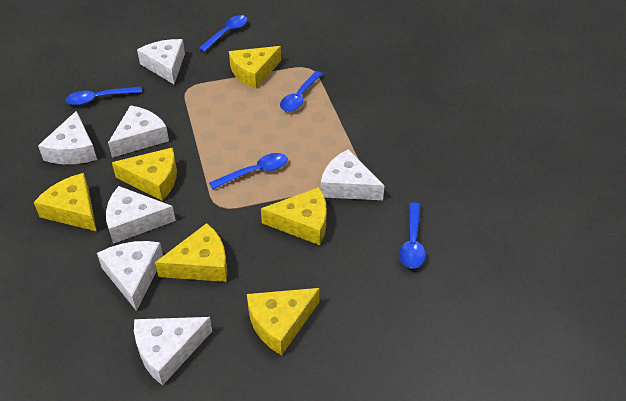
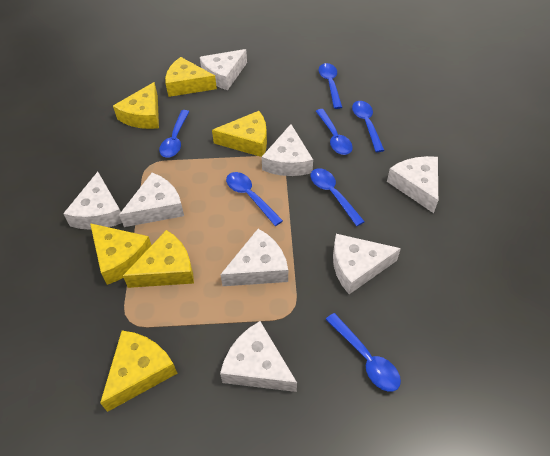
blue spoon: [65,87,142,105] [198,15,248,52] [209,153,288,189] [280,71,323,112] [399,202,426,269] = 5 -> [159,110,190,158] [226,172,283,226] [310,168,365,226] [316,109,353,155] [318,63,342,109] [326,313,401,392] [352,101,385,152] = 7
white cheese: [38,111,97,164] [97,241,163,311] [106,186,176,244] [108,105,169,158] [134,317,212,385] [137,39,185,84] [321,149,385,200] = 7 -> [63,172,122,230] [119,173,184,227] [200,49,247,90] [220,229,288,286] [220,321,297,392] [262,124,313,176] [333,234,401,294] [387,156,438,213] = 8

